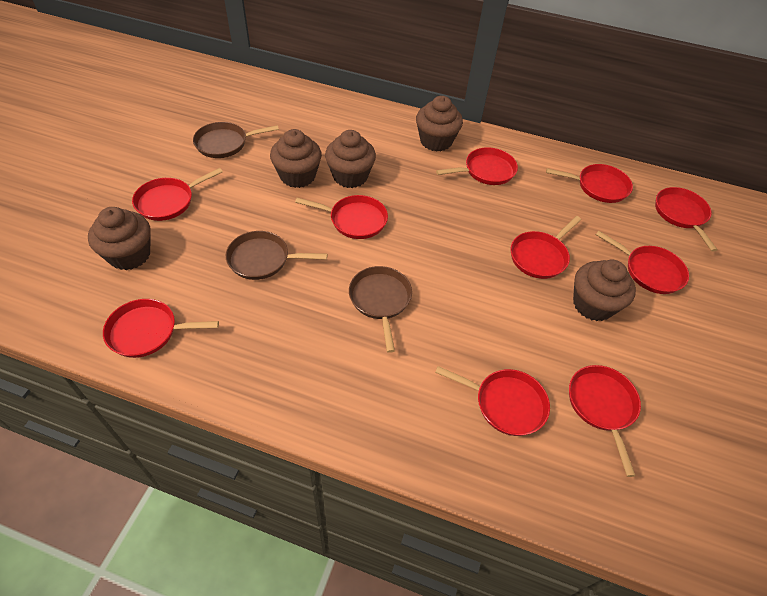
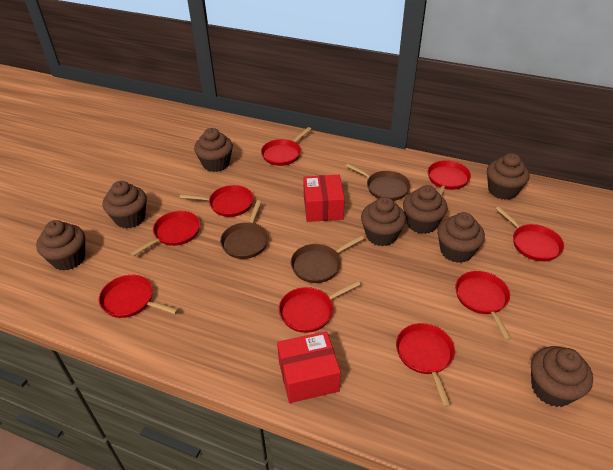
brown cupcake: [88,207,151,270] [270,129,322,188] [325,130,376,188] [416,96,463,152] [573,260,636,321] = 5 -> [36,220,85,271] [103,181,147,229] [194,128,233,172] [361,197,406,246] [403,185,447,234] [437,212,485,263] [487,153,530,200] [531,346,593,407] = 8
red box: none = 0 -> [277,331,341,403] [303,175,345,222] = 2
red pan: [103,299,219,358] [132,168,223,221] [295,195,388,239] [435,366,550,436] [436,147,518,185] [511,216,581,279] [546,164,633,203] [569,365,641,477] [596,231,689,294] [655,187,718,252] = 10 -> [99,275,178,318] [130,211,200,256] [180,185,254,217] [261,127,311,166] [279,280,360,333] [396,323,455,407] [428,160,471,196] [455,271,512,340] [496,207,564,261] = 9

